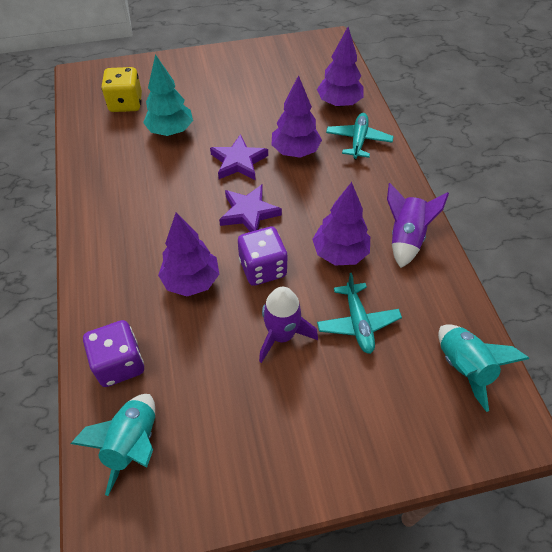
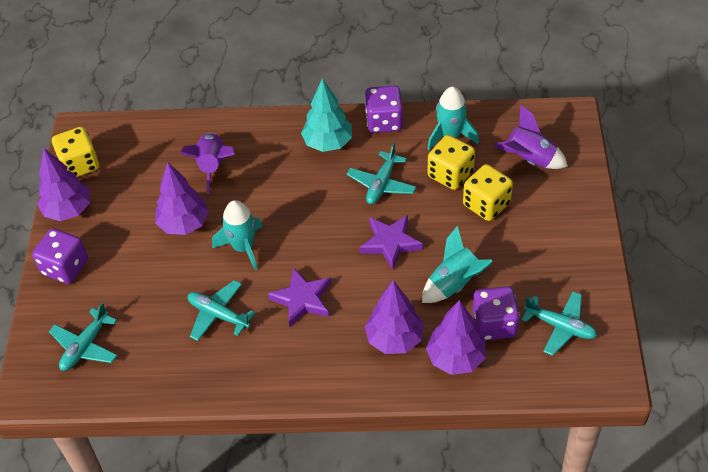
purple dice: [83,320,144,387] [238,226,287,286] = 2 -> [32,228,88,284] [365,85,403,133] [472,286,520,341] = 3
turquoise plane: [317,273,402,354] [326,113,393,159] = 2 -> [49,303,118,371] [188,280,255,341] [347,143,416,204] [522,291,597,356] = 4
turquoise rocket: [70,394,155,496] [438,324,529,412] = 2 -> [212,200,263,271] [422,226,492,303] [427,87,479,151] = 3
yellow dice: [102,67,142,112] = 1 -> [52,127,99,177] [428,135,475,190] [463,164,513,221] = 3

